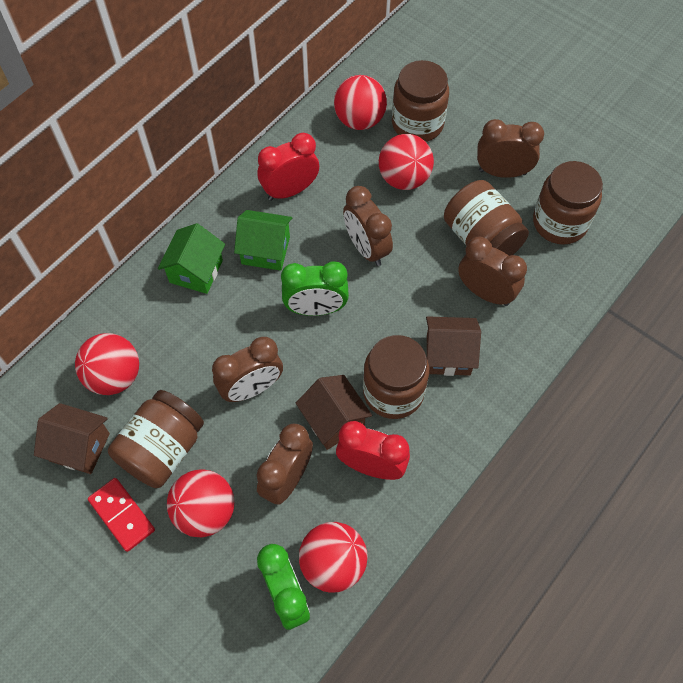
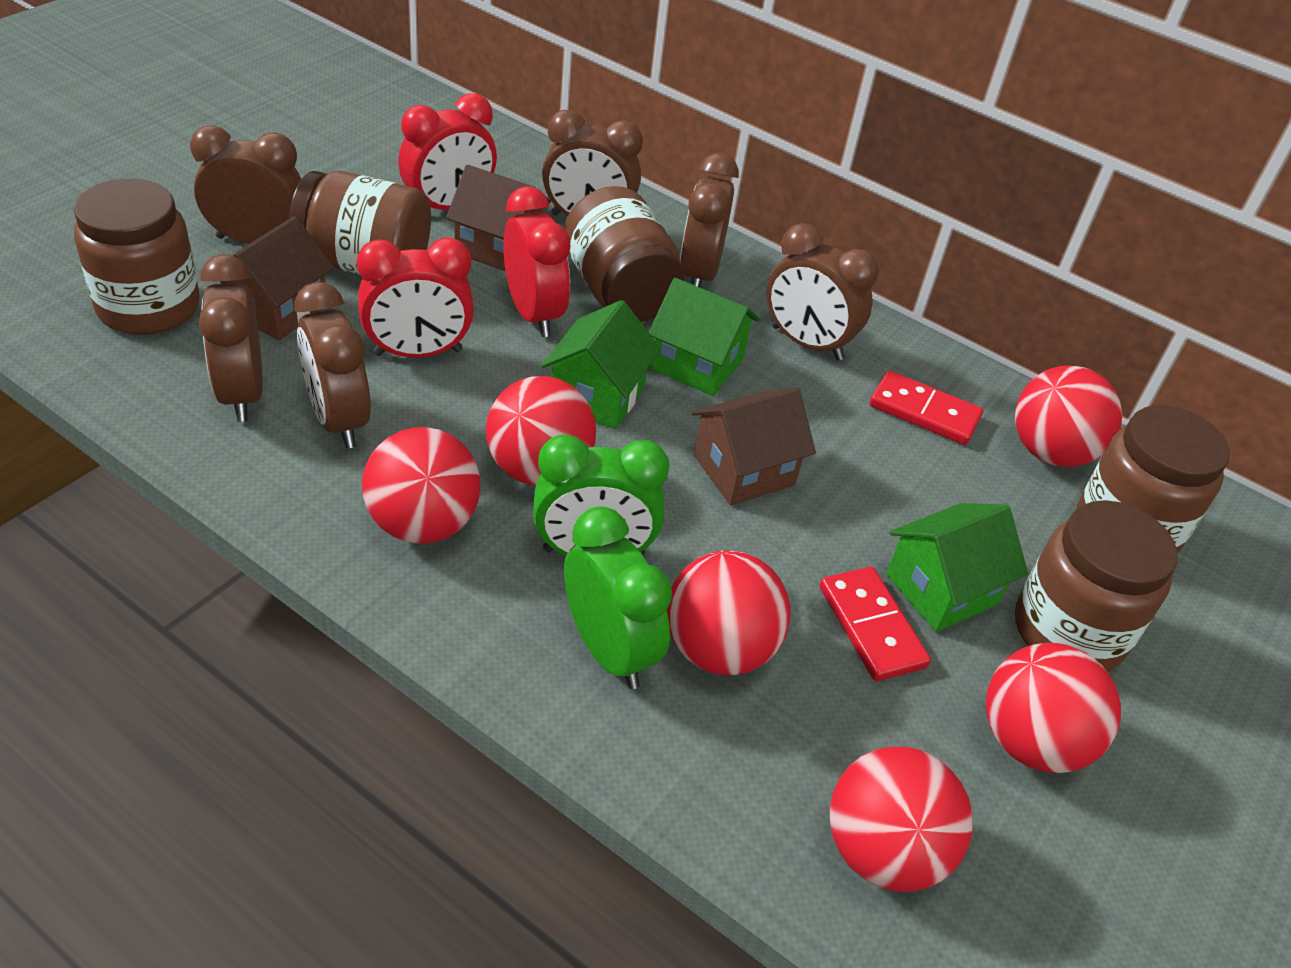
brown clock: [212,337,283,402] [257,423,313,505] [343,186,393,266] [458,237,527,306] [477,119,544,178] = 5 -> [190,125,301,244] [199,254,263,422] [294,282,371,448] [542,110,643,216] [680,153,739,287] [766,223,879,360] = 6
green house: [158,223,225,294] [234,210,292,271] = 2 -> [541,300,661,429] [649,278,759,396] [886,503,1028,632] = 3
red ball: [75,333,139,395] [167,469,234,537] [299,522,368,593] [334,75,387,130] [379,134,434,190] = 5 -> [362,427,481,544] [486,376,596,486] [667,550,790,675] [830,747,973,892] [986,643,1121,773] [1015,365,1123,467] = 6
red clock: [258,133,319,201] [336,421,410,480] = 2 -> [357,238,474,358] [398,93,497,210] [503,186,570,337] = 3
red domino: [88,478,155,552] = 1 -> [820,567,931,681] [870,371,983,445] = 2

